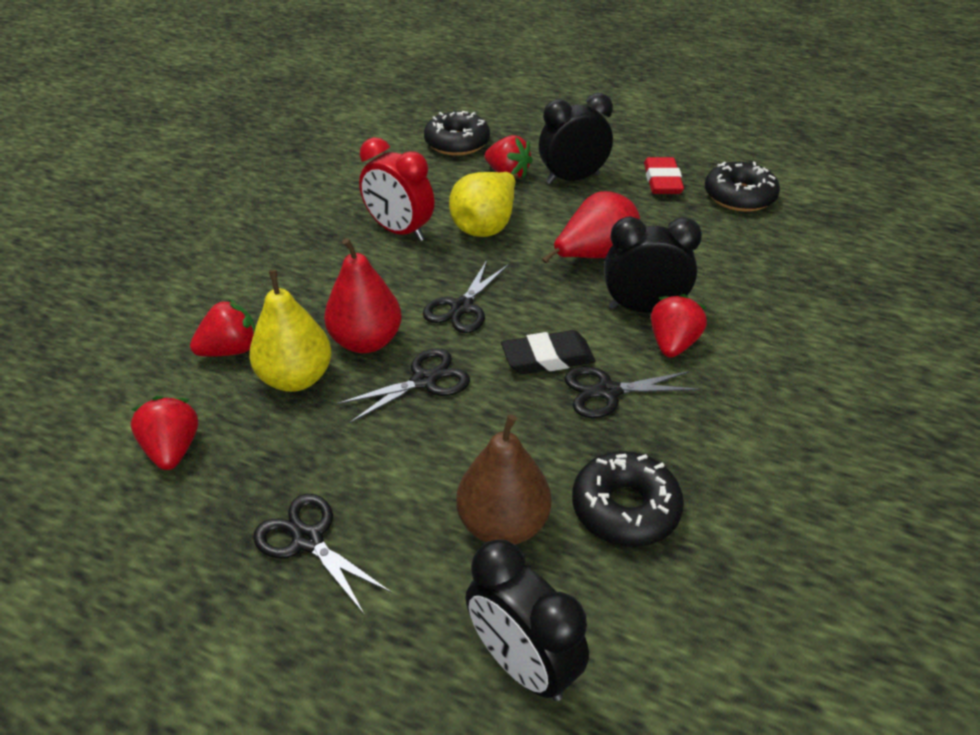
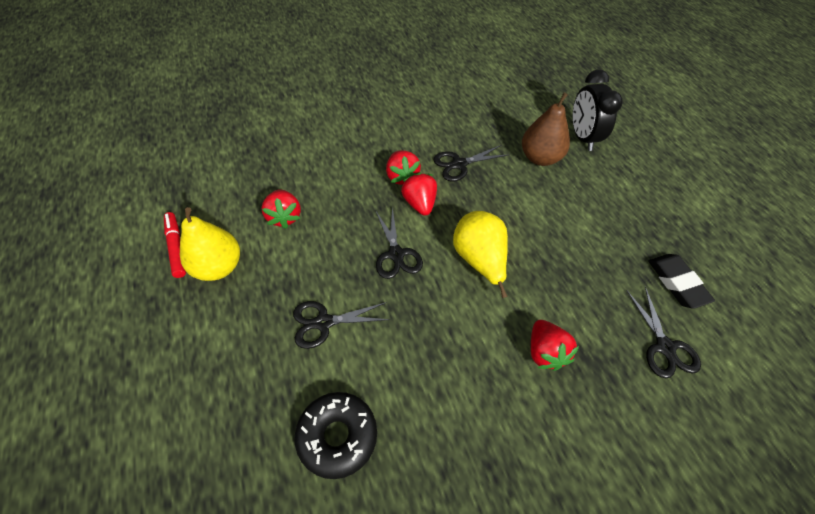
black clock: [465,539,589,701] [539,93,613,184] [604,216,702,313] = 3 -> [572,69,623,151] = 1
black donut: [424,111,490,156] [572,451,684,547] [705,161,780,212] = 3 -> [295,392,377,479] = 1
red clock: [359,137,434,241] = 1 -> none = 0
red eraser: [644,157,684,194] = 1 -> none = 0
red marker: none = 0 -> [164,212,186,278] = 1
red pear: [324,238,401,353] [542,191,640,264] = 2 -> none = 0

